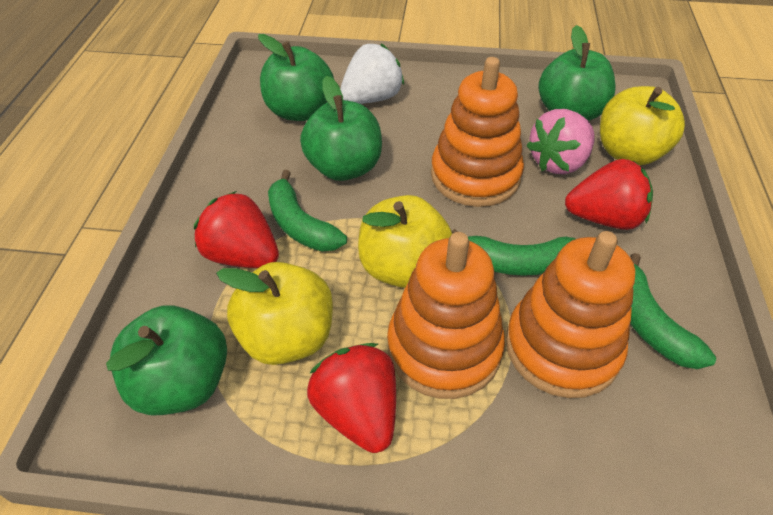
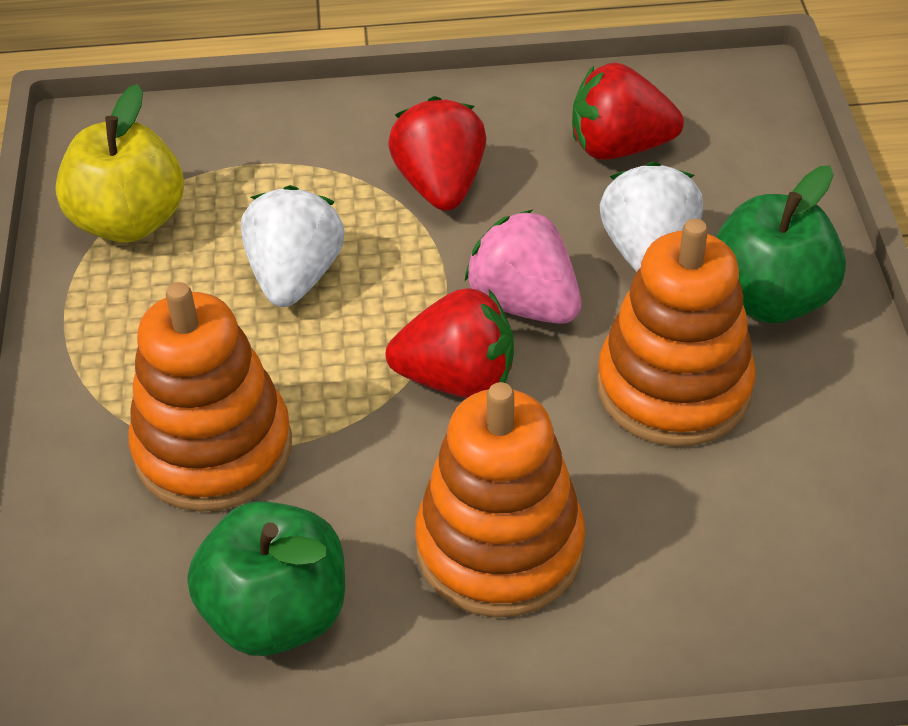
green apple: [106,305,227,415] [258,34,334,121] [300,76,382,181] [538,25,616,121] = 4 -> [187,501,345,656] [716,166,846,323] = 2
green banana: [268,170,347,251] [452,229,576,276] [630,253,716,369] = 3 -> none = 0
white strawberry: [340,43,404,104] = 1 -> [241,185,345,307] [600,162,703,272] = 2
yellow apple: [216,262,333,365] [358,195,452,288] [600,86,685,165] = 3 -> [55,84,184,243] = 1

